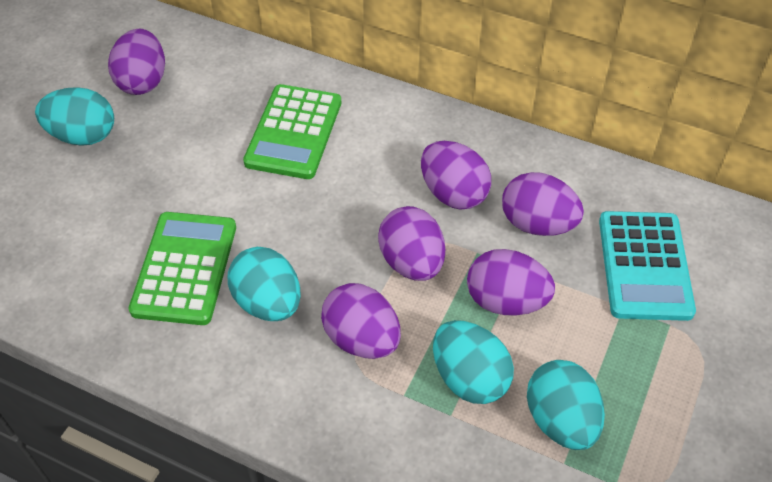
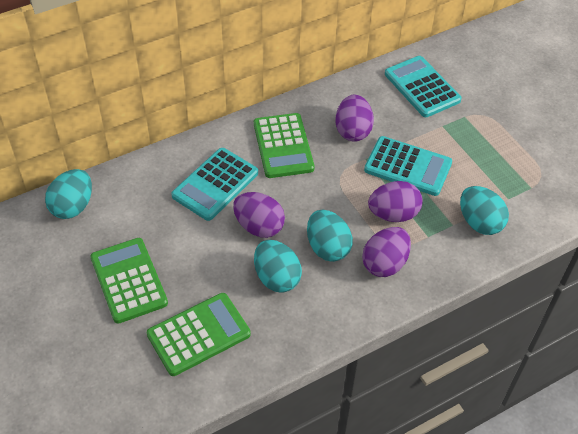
green calculator: [129,212,236,325] [243,84,341,179] = 2 -> [90,238,168,324] [147,293,251,376] [254,113,315,178] = 3
purple egg: [108,29,165,95] [321,283,401,359] [378,206,445,281] [421,141,491,209] [467,249,555,315] [502,172,584,236] = 6 -> [233,192,285,238] [336,95,374,142] [362,227,411,277] [368,181,423,222] = 4
turquoise calculator: [599,211,696,321] = 1 -> [171,148,258,221] [364,136,452,196] [385,56,461,117] = 3

